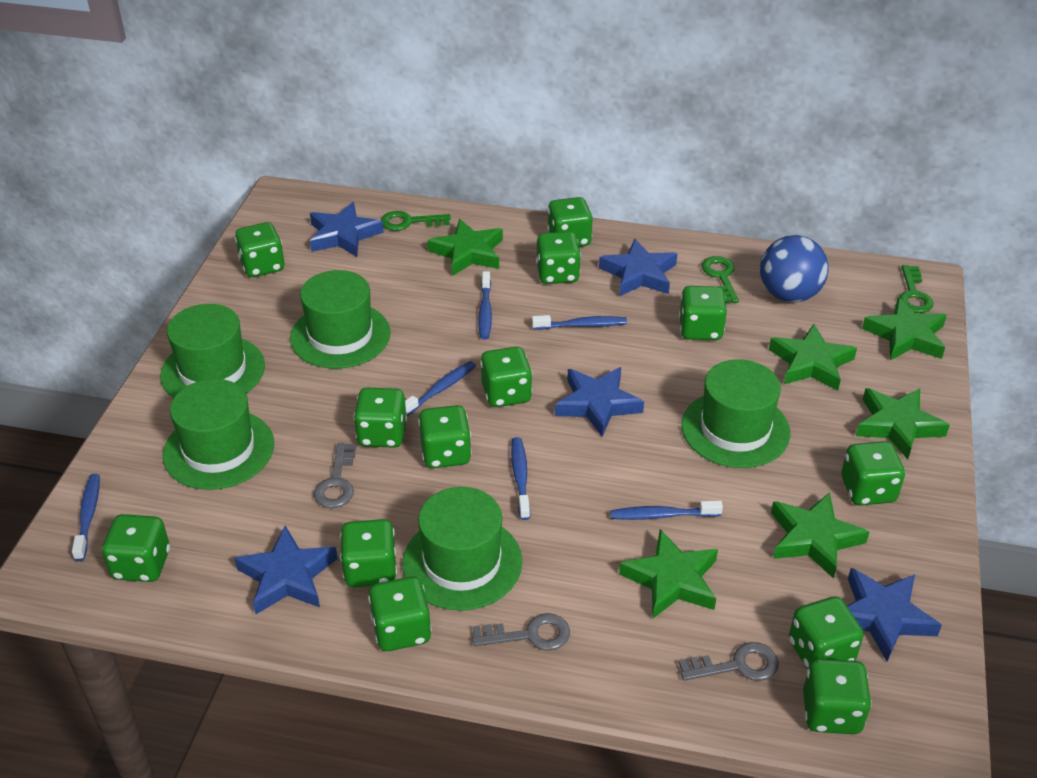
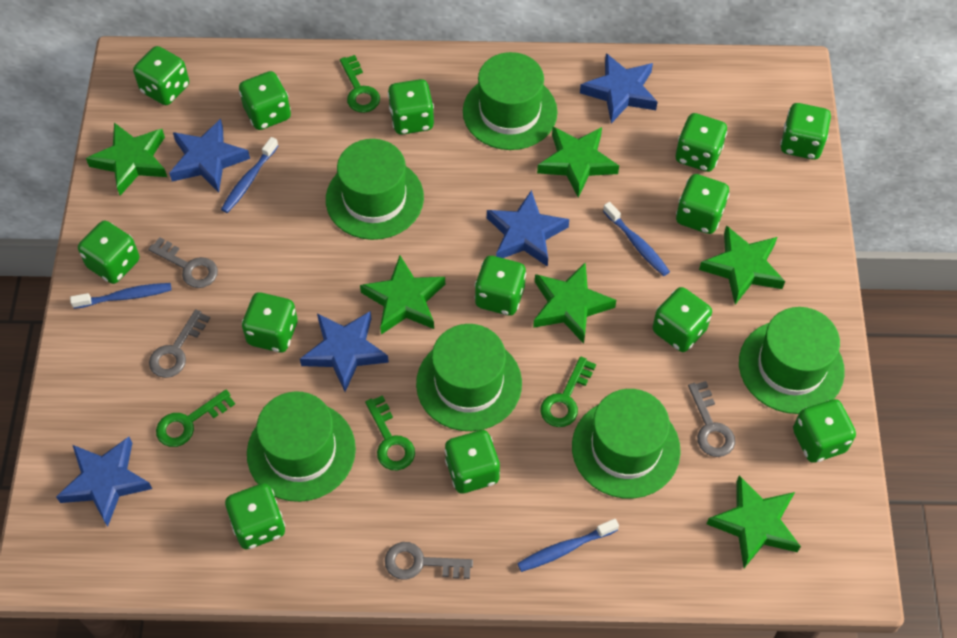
blue ball: [760,235,829,302] = 1 -> none = 0
blue toothbrush: [72,474,100,561] [405,361,476,416] [478,271,492,340] [511,437,530,520] [532,315,627,330] [610,501,723,520] = 6 -> [70,283,172,309] [221,137,279,213] [517,519,619,572] [603,202,670,276] = 4
green hat: [160,304,265,398] [163,379,274,490] [290,270,391,369] [402,487,522,611] [681,359,790,468] = 5 -> [247,391,356,502] [326,139,424,240] [416,324,522,431] [463,52,557,150] [572,389,681,499] [739,307,845,414] = 6
green key: [381,211,451,231] [702,256,739,303] [899,265,934,313] = 3 -> [156,390,235,447] [340,55,380,113] [365,395,415,470] [540,356,596,427] = 4
grey key: [314,443,356,508] [472,613,570,651] [678,642,779,681] = 3 -> [148,237,218,288] [149,309,210,378] [385,542,473,580] [688,381,735,457] = 4

